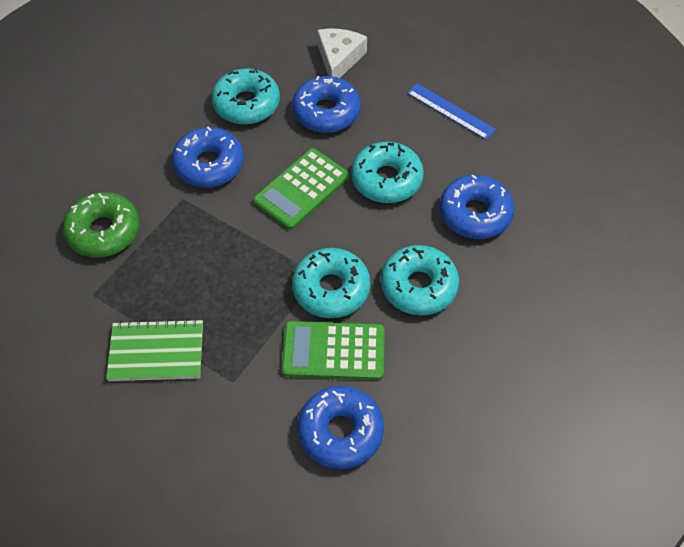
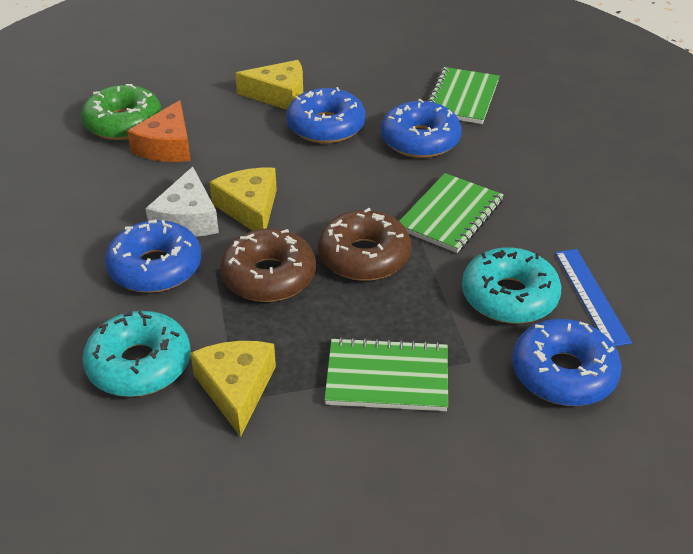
brown donut: none = 0 -> [220,228,316,302] [318,208,412,281] = 2
green calculator: [253,148,350,230] [282,321,385,380] = 2 -> none = 0
green notebook: [106,319,203,381] = 1 -> [324,337,448,411] [399,173,504,253] [427,67,500,124] = 3
orange cheese: none = 0 -> [127,100,191,162] = 1
turquoise donut: [211,68,280,124] [292,248,371,318] [351,142,424,203] [381,245,459,316] = 4 -> [83,311,190,397] [462,247,562,324] = 2
yellow cheese: none = 0 -> [190,341,276,437] [209,168,277,231] [235,60,303,110] = 3

